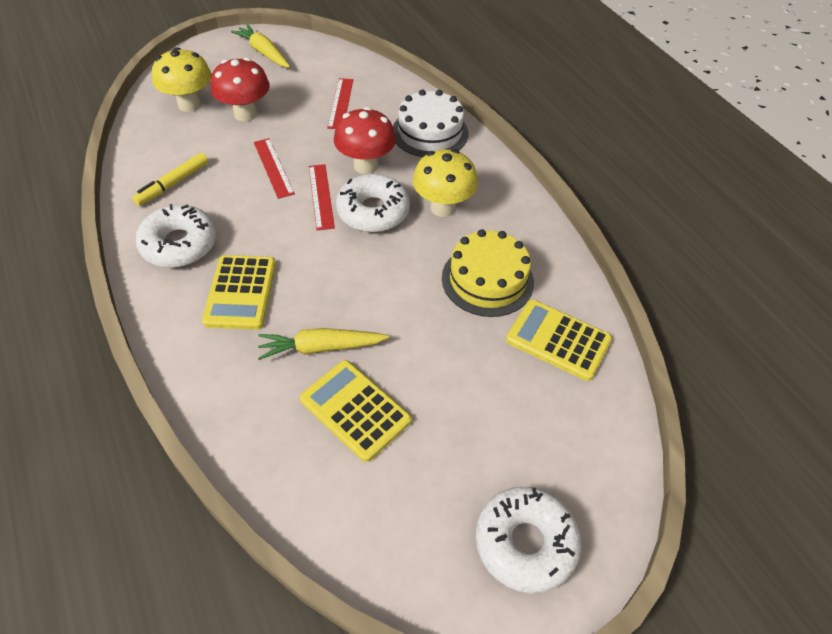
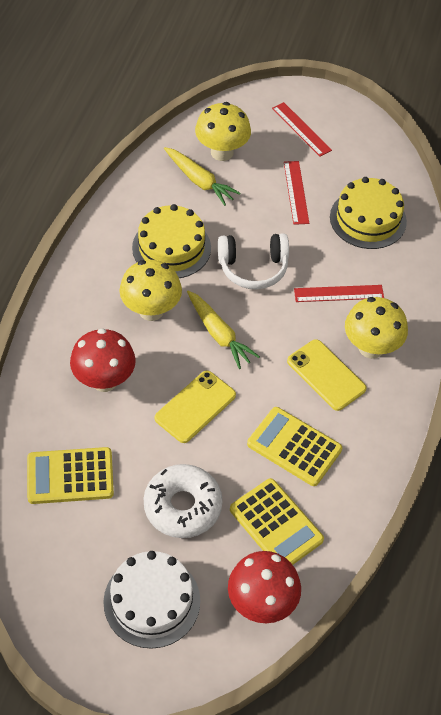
white donut: [135,204,217,268] [336,174,410,232] [476,487,581,593] = 3 -> [144,464,223,538] = 1
white headphones: none = 0 -> [218,234,289,289] = 1
yellow cake: [442,229,534,317] = 1 -> [132,204,211,278] [330,177,407,249] = 2
yellow marker: [132,153,208,206] = 1 -> none = 0
yellow mushroom: [152,47,211,112] [412,149,478,217] = 2 -> [119,260,182,321] [195,102,251,161] [345,297,408,359] = 3
yellow phone: none = 0 -> [155,371,236,443] [287,339,367,411] = 2

